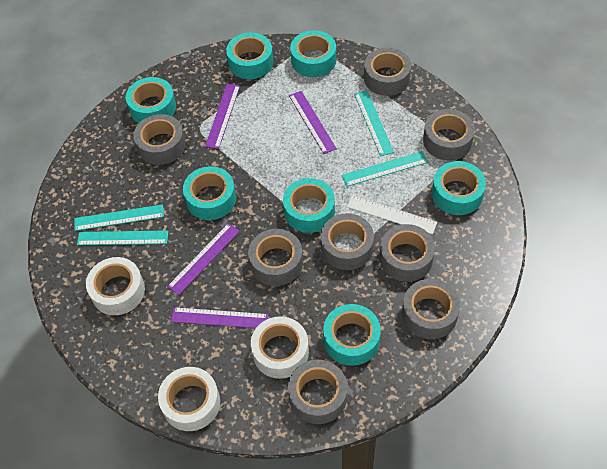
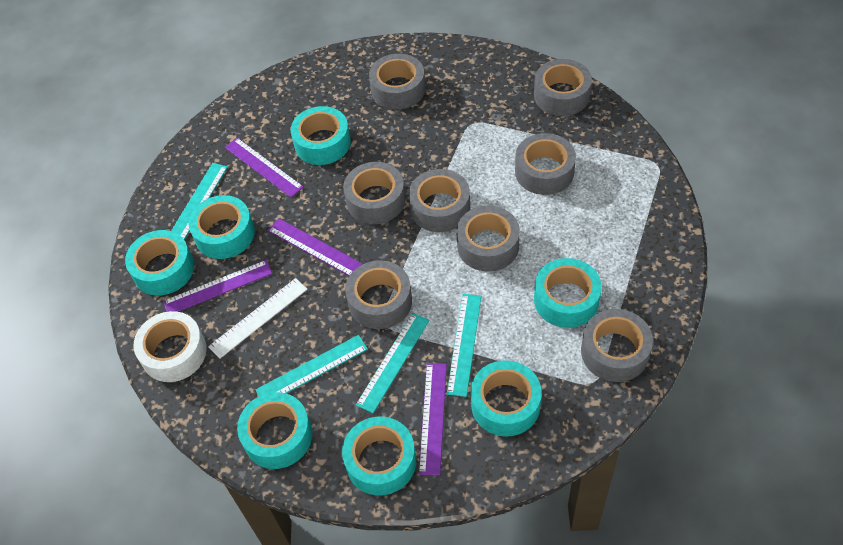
white tape: [86,257,145,315] [158,367,220,431] [251,316,309,379] = 3 -> [134,311,207,382] = 1

